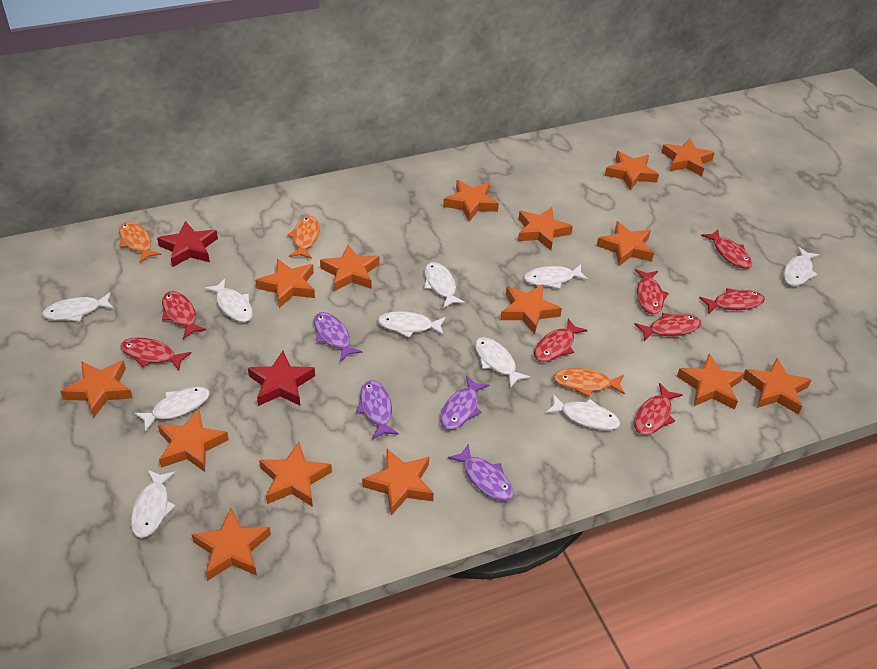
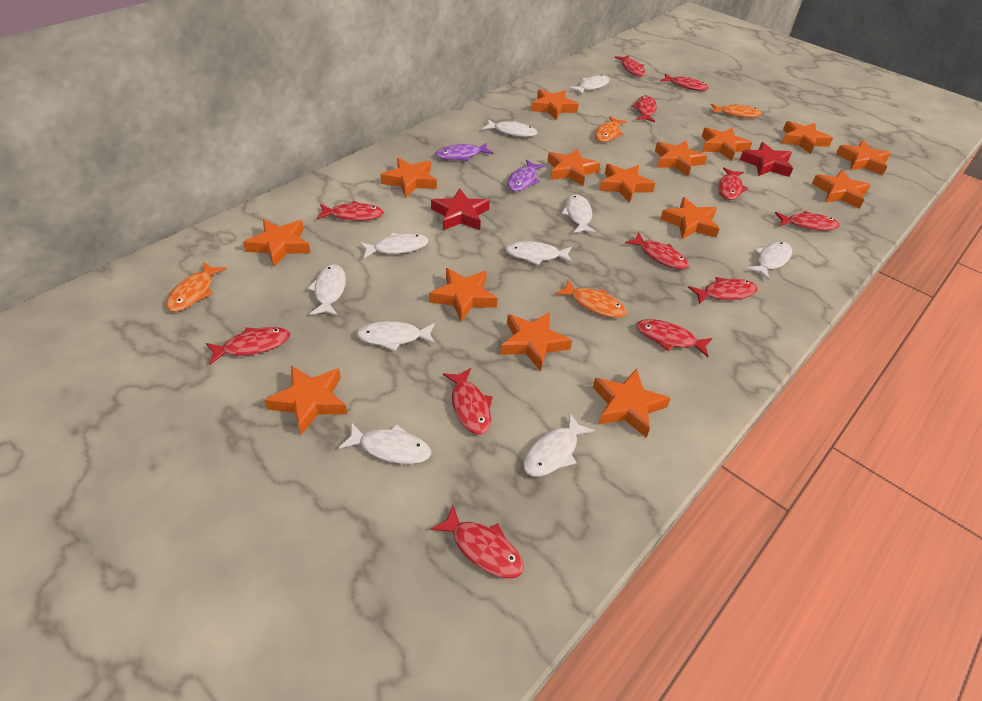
orange fish: [119,221,161,263] [287,216,320,259] [554,368,625,397] = 3 -> [166,262,227,312] [555,279,627,318] [595,116,627,142] [711,104,762,118] = 4
purple fish: [314,312,363,362] [356,380,399,439] [440,375,489,430] [448,444,513,501] = 4 -> [436,143,494,161] [507,159,545,191] = 2
red fish: [120,337,191,370] [162,291,207,339] [534,319,588,362] [634,313,701,341] [634,383,683,435] [635,269,669,314] [699,288,765,314] [701,229,752,269] = 8 -> [206,327,290,364] [317,201,384,221] [430,505,524,579] [443,368,493,435] [615,55,646,76] [625,232,689,269] [631,96,657,122] [636,319,713,357] [660,74,709,91] [688,277,758,304] [718,167,748,200] [775,211,840,231] = 12

